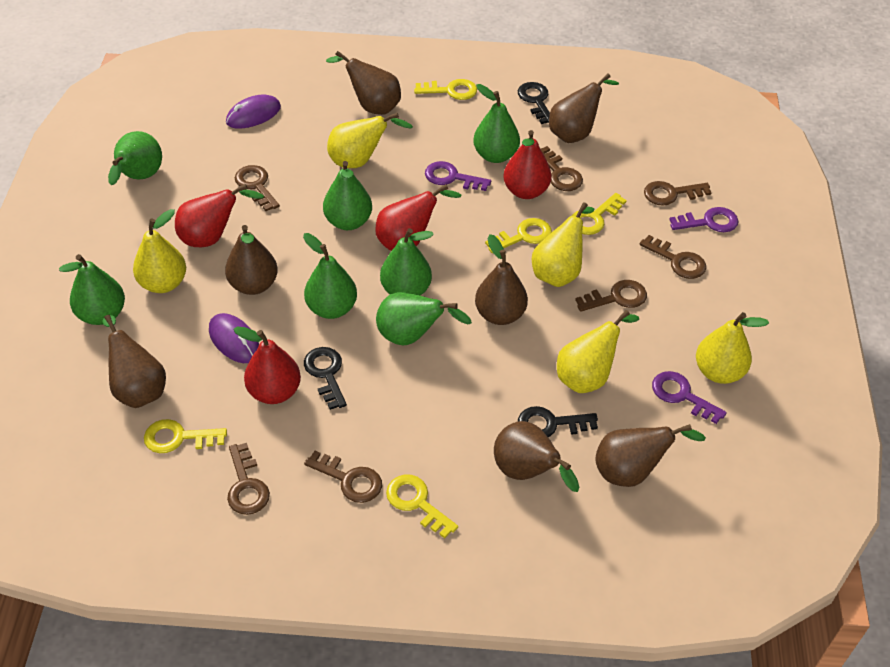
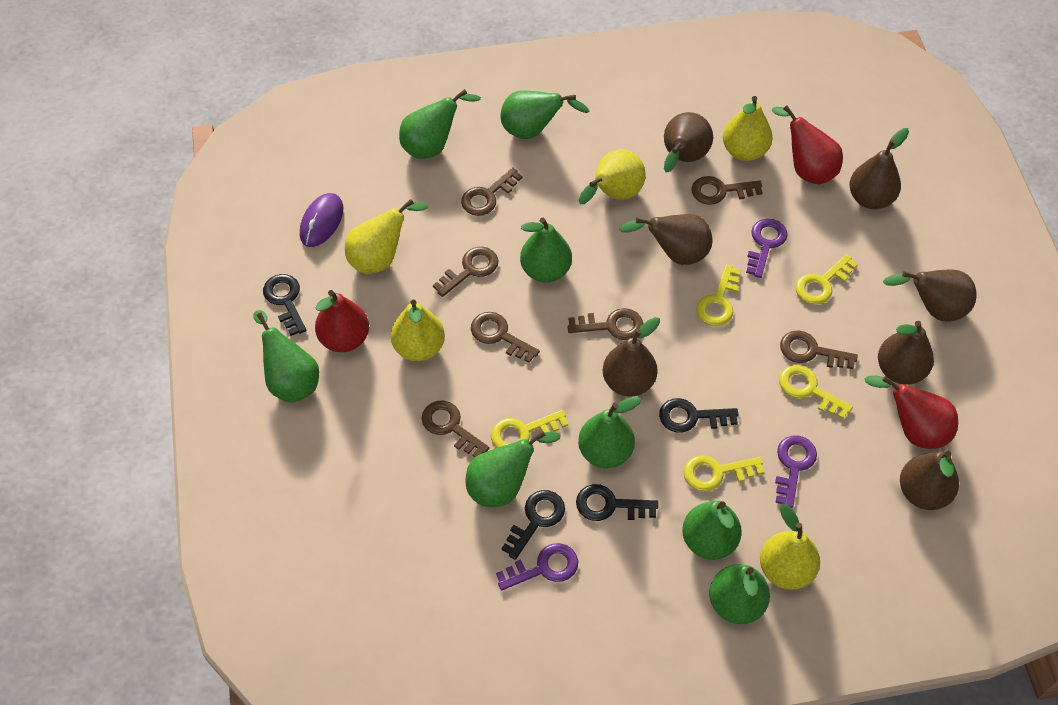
black key: [304,347,347,410] [518,82,550,124] [518,406,598,437] = 3 -> [263,274,307,336] [501,490,565,560] [576,484,658,521] [659,398,739,433] = 4
green pear: [59,254,125,325] [108,131,162,185] [303,233,357,319] [323,161,372,230] [376,292,472,345] [380,228,434,296] [473,84,520,163] = 7 -> [253,310,319,403] [399,89,481,159] [466,430,560,507] [500,90,589,139] [520,218,572,283] [578,397,641,468] [682,501,742,560] [709,564,770,624] = 8
purple mouse: [209,313,259,363] [226,94,281,129] = 2 -> [300,193,343,247] = 1
red pear: [175,184,264,247] [234,327,301,404] [375,184,462,251] [503,130,551,199] = 4 -> [315,290,369,352] [772,105,843,184] [864,376,958,449] = 3

